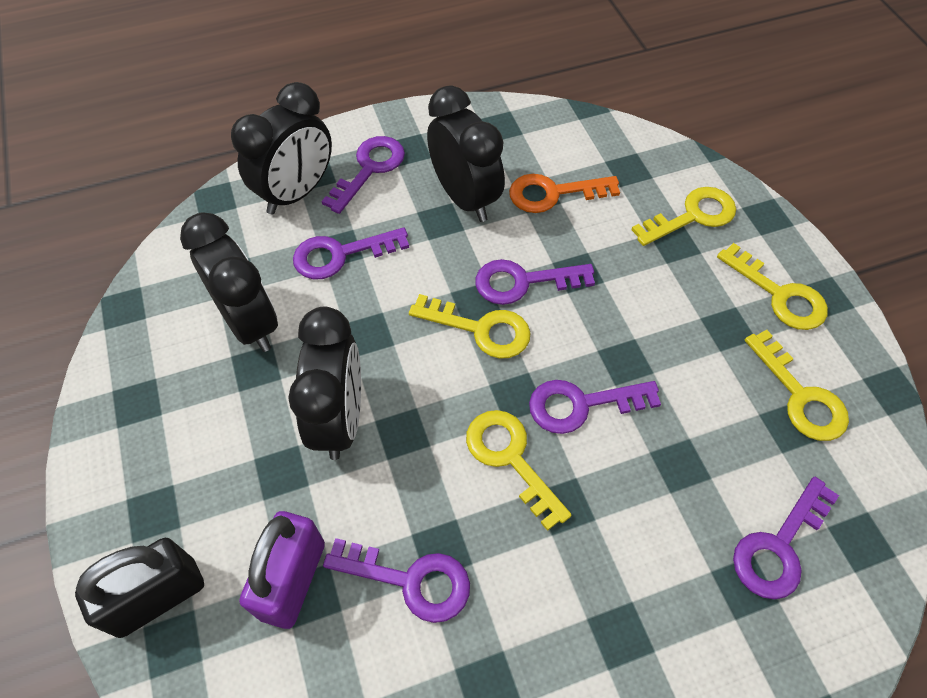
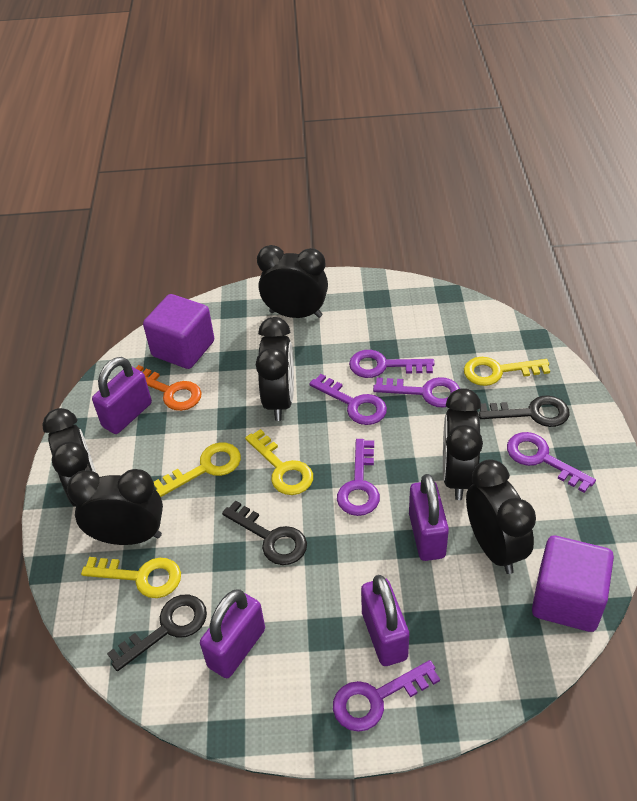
black clock: [180,212,278,352] [231,82,332,215] [288,306,361,460] [427,85,505,222] = 4 -> [42,408,96,507] [67,469,163,545] [256,317,294,421] [257,245,328,318] [443,388,483,500] [466,459,536,574] = 6
black key: none = 0 -> [107,594,207,671] [222,500,307,565] [479,395,570,427] = 3
black padlock: [75,538,204,638] = 1 -> none = 0
purple cube: none = 0 -> [143,294,214,369] [532,536,614,632] = 2
purple padlock: [239,511,325,629] = 1 -> [92,357,152,434] [200,590,265,678] [361,575,409,666] [409,474,449,561] = 4
yellow key: [409,294,530,359] [466,410,572,531] [631,187,736,246] [717,243,828,330] [745,330,849,441] = 5 -> [81,557,181,598] [154,442,241,497] [245,429,313,495] [464,357,550,386] = 4

